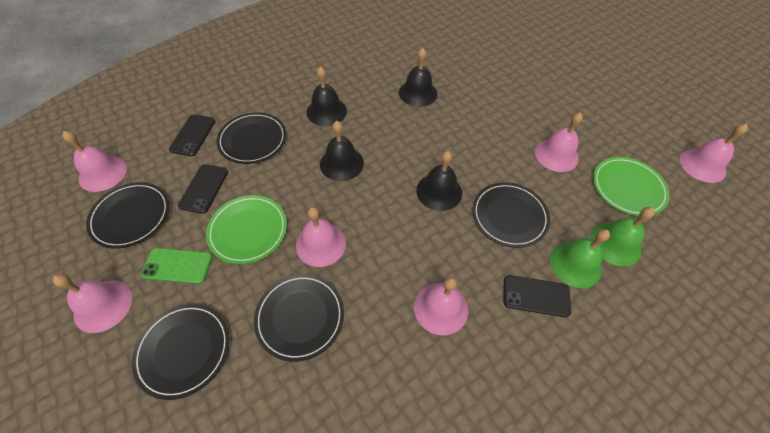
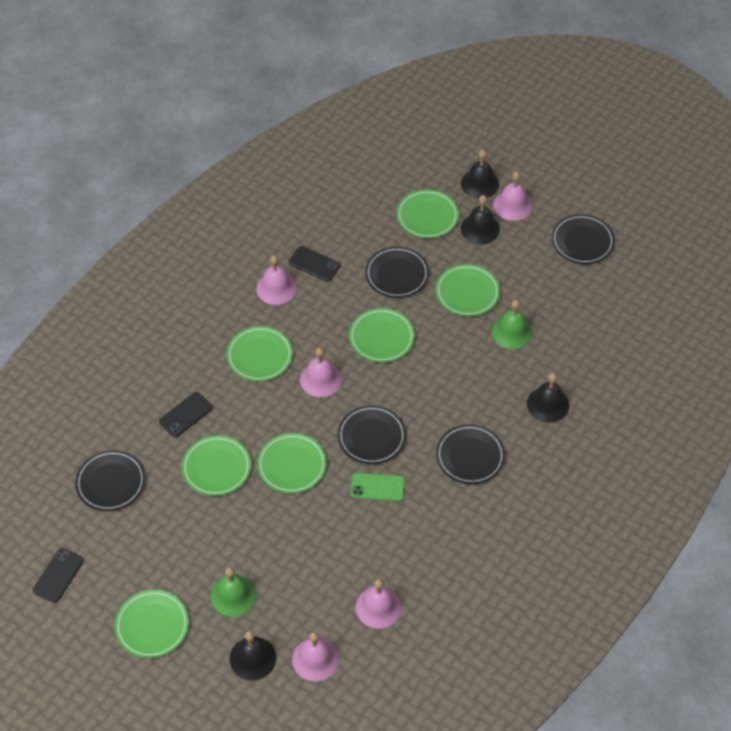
green plate: [206,195,287,264] [593,157,670,216] = 2 -> [115,590,189,658] [182,436,251,496] [226,326,293,381] [257,433,327,494] [349,308,415,363] [397,190,459,239] [435,264,500,317] = 7
pink bell: [53,274,132,333] [62,131,127,192] [296,207,346,267] [414,277,468,336] [535,112,583,172] [680,124,748,183] = 6 -> [256,255,296,305] [292,632,339,681] [300,348,342,397] [356,579,402,629] [493,171,532,221] = 5

